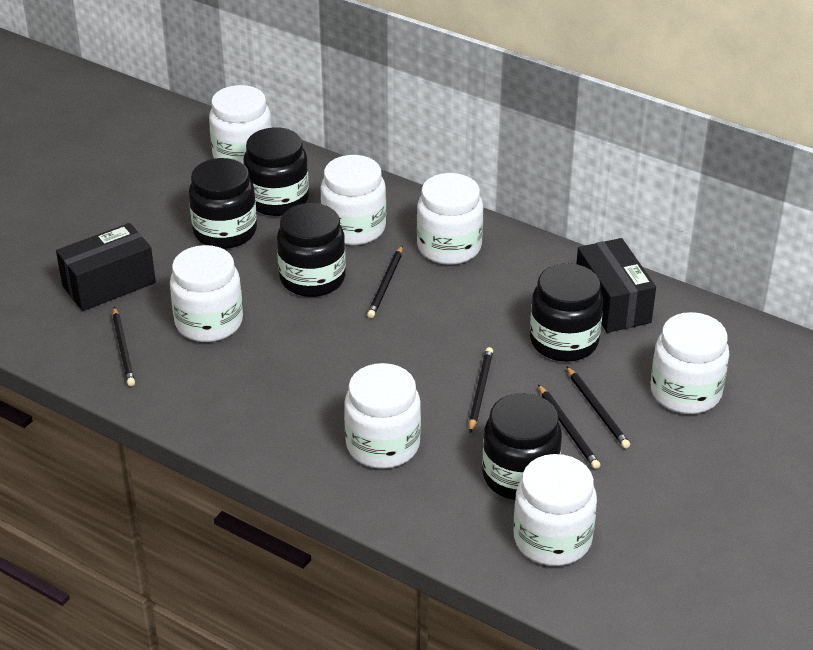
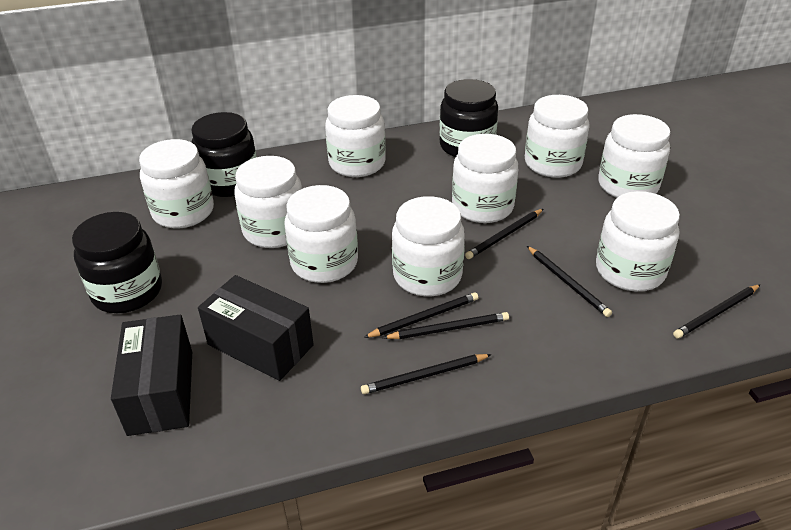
black jar: [189,158,257,249] [243,127,309,216] [277,203,346,297] [482,393,562,500] [530,263,603,362] = 5 -> [72,212,162,313] [191,112,257,197] [439,79,498,157] = 3
black pencil: [112,307,135,386] [367,246,403,318] [469,347,493,433] [538,384,600,469] [566,366,630,449] = 5 -> [361,354,492,394] [363,292,478,338] [383,312,509,339] [465,209,543,259] [527,246,612,317] [673,284,760,338] = 6
white jar: [170,245,243,342] [209,85,272,164] [321,155,386,245] [344,363,421,469] [417,173,483,265] [514,454,597,566] [650,312,730,414] = 7 -> [139,139,214,228] [234,156,302,248] [284,185,358,283] [325,95,386,177] [392,196,465,296] [452,134,518,223] [525,95,590,178] [596,191,680,291] [598,114,670,198] = 9

